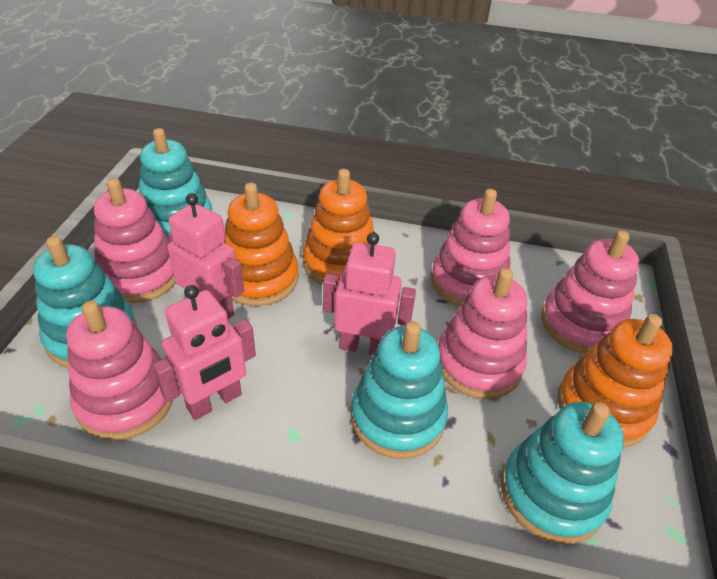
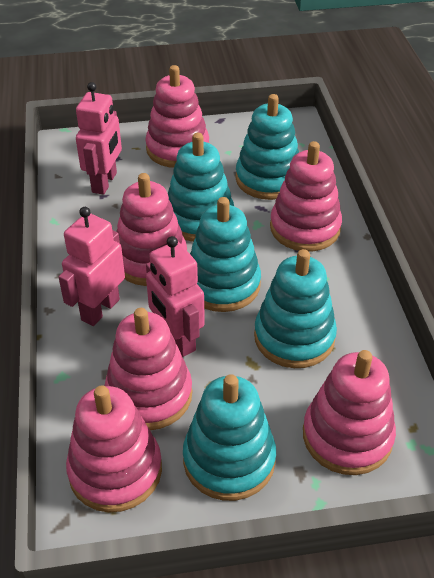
orange stacking toy: [224,183,299,306] [303,169,377,285] [557,314,673,448] = 3 -> none = 0
pink stacking toy: [66,300,173,441] [94,178,176,303] [431,189,510,307] [438,268,527,399] [541,231,639,354] = 5 -> [66,385,162,513] [104,308,192,430] [116,173,187,286] [145,65,209,168] [270,141,342,251] [303,350,396,475] = 6
turquoise stacking toy: [33,236,137,368] [139,128,212,241] [351,321,448,459] [501,402,624,544] = 4 -> [168,133,234,242] [183,374,276,501] [190,197,261,312] [236,94,299,200] [254,249,337,368] = 5

